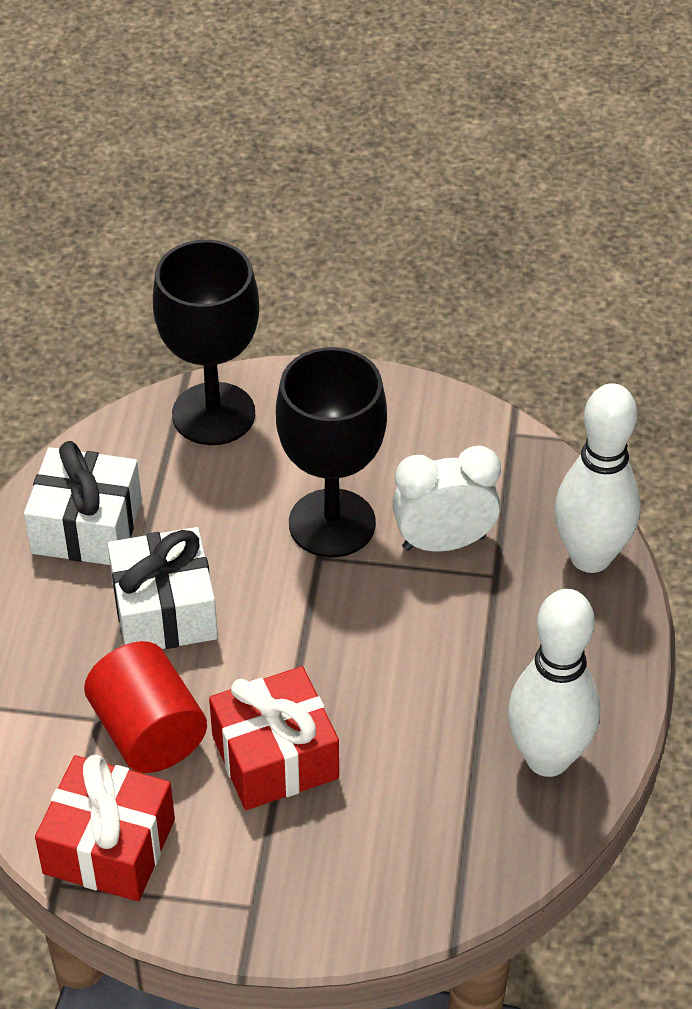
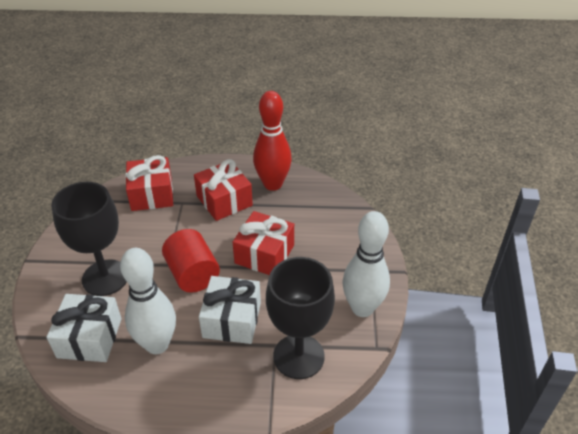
red bowling pin: none = 0 -> [253,91,292,191] = 1
red gift: [35,755,175,901] [209,666,339,810] = 2 -> [125,155,173,211] [194,159,253,221] [233,211,294,275] = 3
white clock: [392,446,501,552] = 1 -> none = 0

